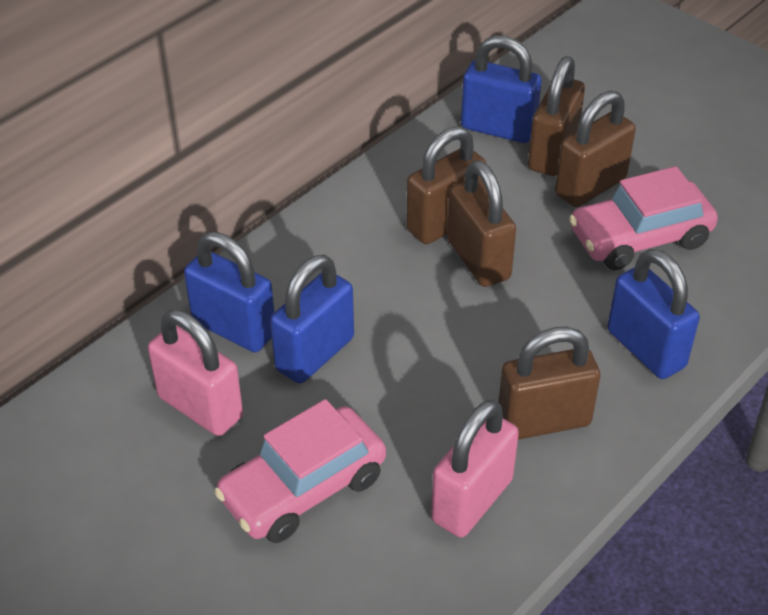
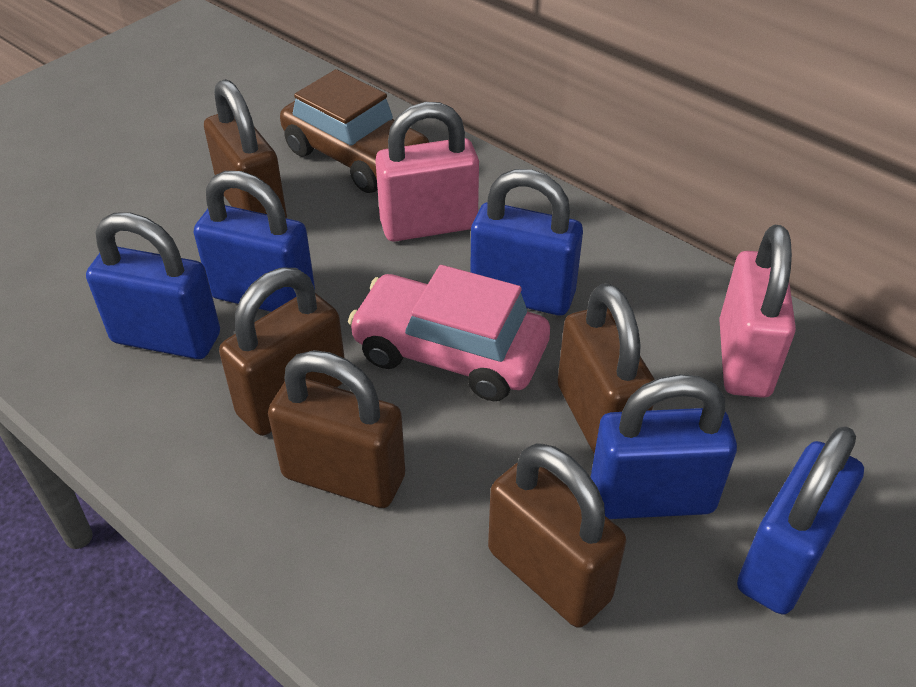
blue padlock: [184,232,274,352] [270,255,354,384] [461,36,542,143] [607,249,700,379] = 4 -> [86,213,220,359] [194,171,315,312] [470,169,583,315] [591,374,737,519] [737,426,864,614] = 5
brown car: none = 0 -> [280,69,429,193] = 1
pink car: [214,399,386,543] [569,166,718,270] = 2 -> [348,265,550,401] = 1

